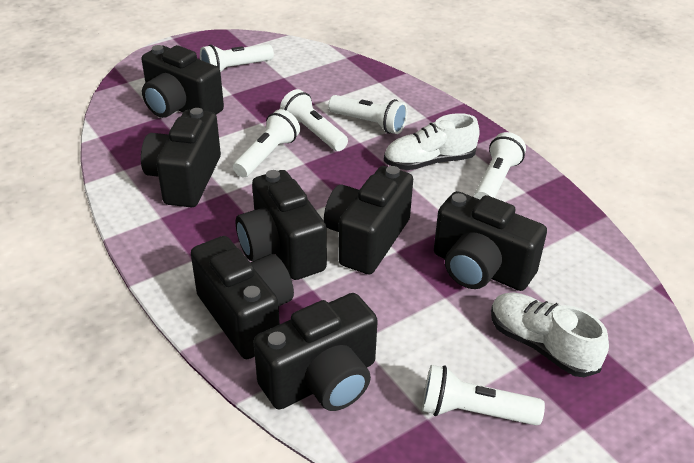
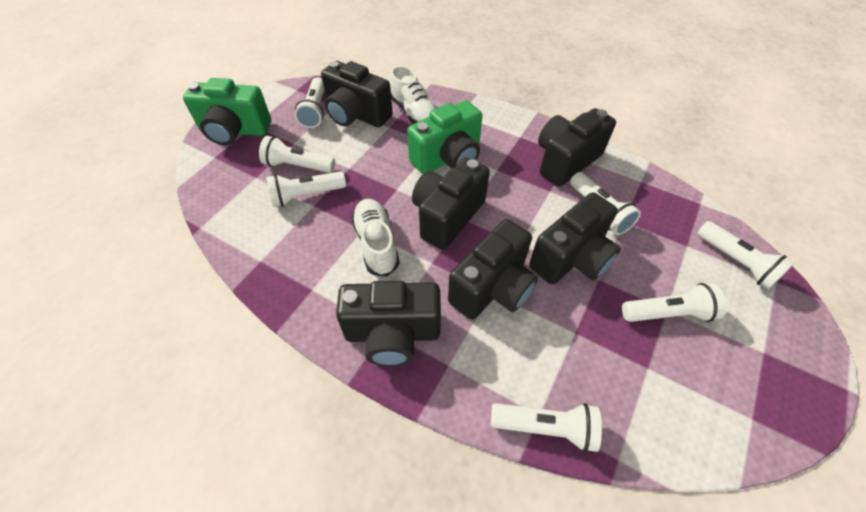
black camera: [141,45,224,118] [141,108,221,207] [191,236,294,359] [236,170,327,280] [253,293,378,411] [324,166,413,274] [434,191,547,291] = 7 -> [321,61,393,128] [336,281,441,366] [412,158,490,250] [448,219,538,319] [529,192,621,285] [538,108,616,187] = 6
green camera: none = 0 -> [183,78,271,145] [407,100,482,174] = 2
white flashlight: [200,44,274,72] [233,109,300,178] [280,89,348,151] [328,95,408,134] [422,365,545,425] [474,132,526,199] = 6 -> [259,136,335,173] [266,171,346,207] [294,77,324,128] [491,403,602,452] [570,172,641,235] [622,283,726,322] [697,221,794,290] = 7

